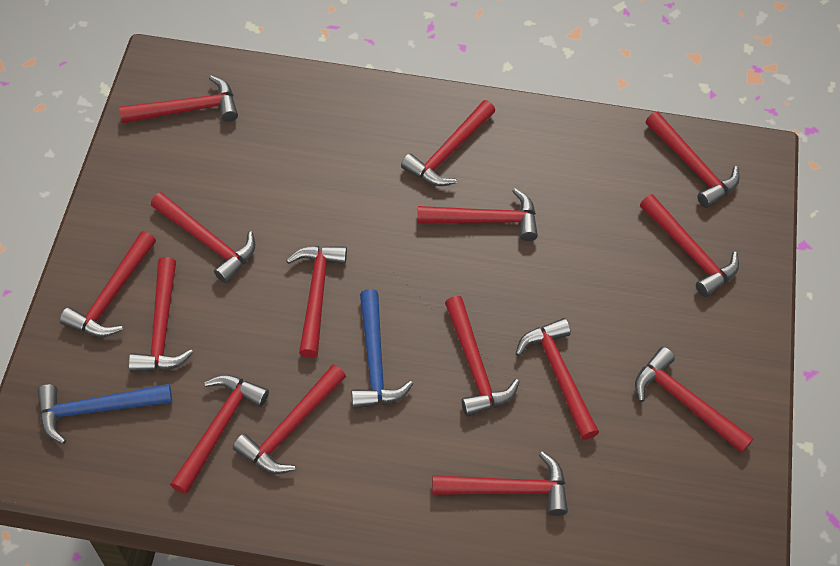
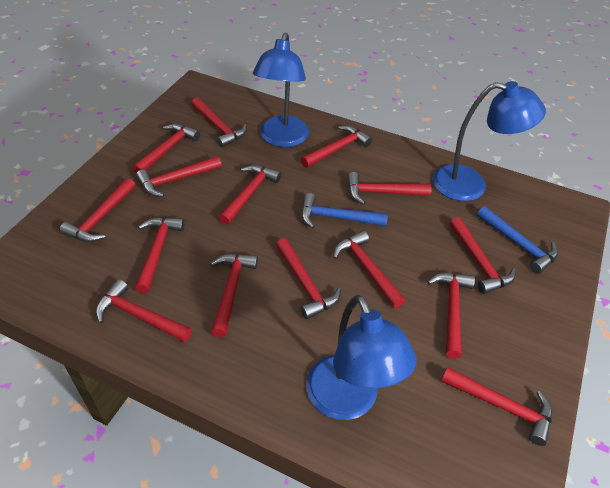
blue lamp: none = 0 -> [253,32,309,147] [306,295,417,420] [433,81,546,201] = 3

